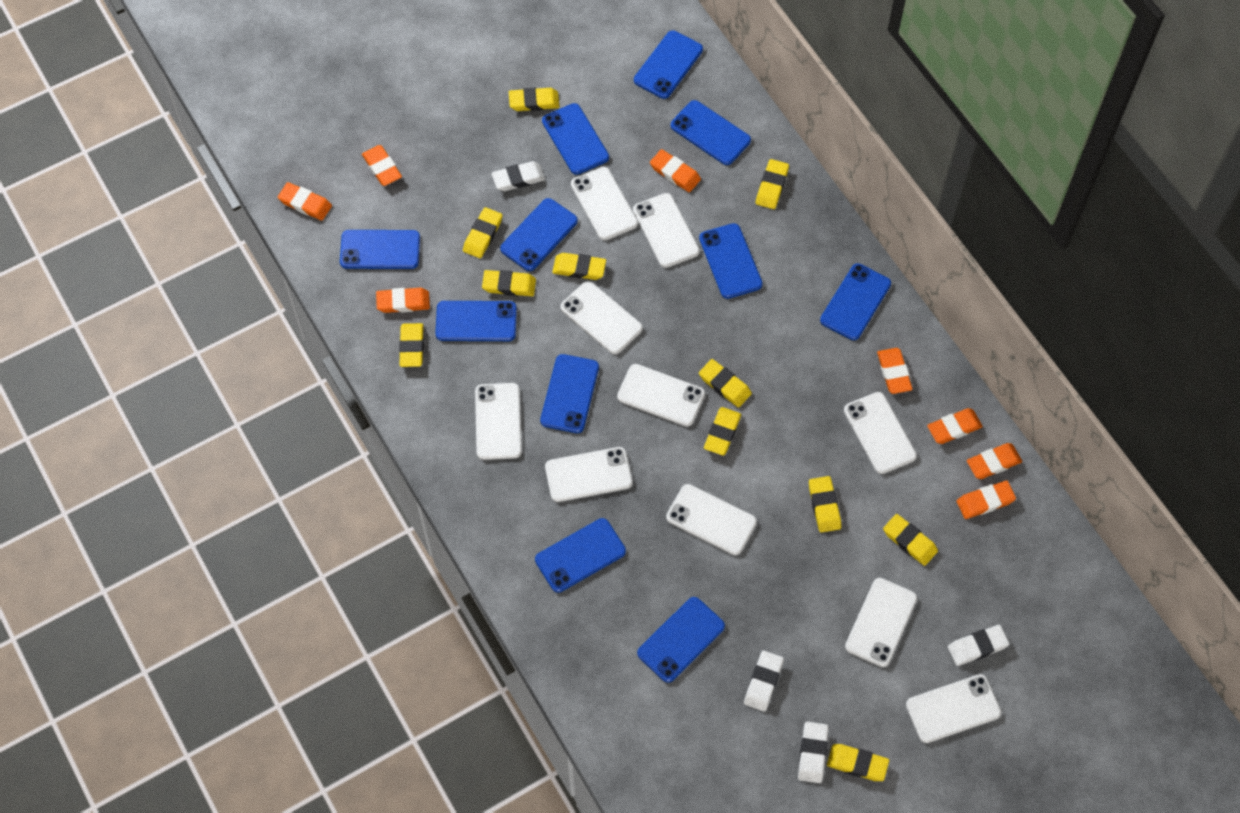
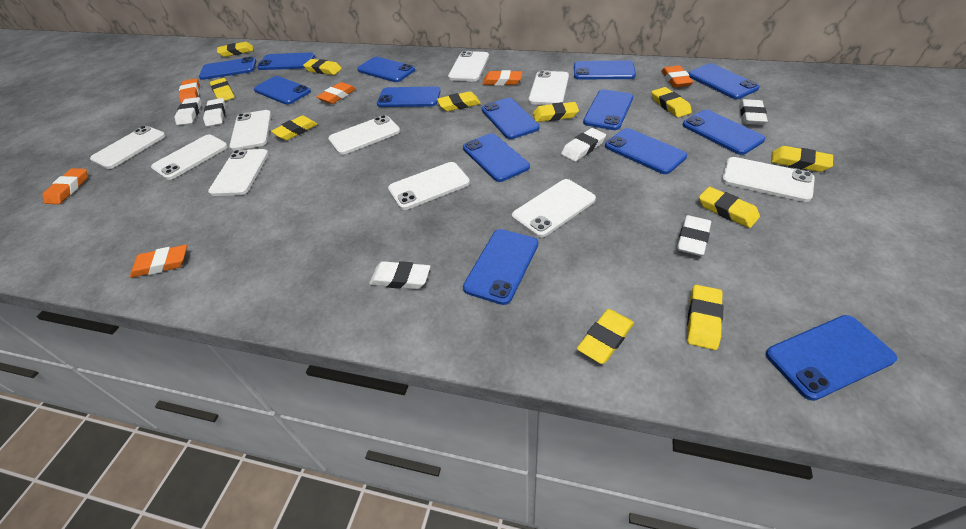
blue phone: [340,230,420,269] [435,301,517,341] [500,198,578,271] [535,518,626,593] [540,354,599,433] [542,103,609,175] [634,30,703,99] [637,597,725,683] [671,100,751,165] [699,223,763,299] [820,263,891,340] = 11 -> [199,57,256,80] [254,76,311,105] [257,52,315,70] [357,57,415,82] [377,86,441,107] [463,133,530,182] [463,229,538,305] [482,98,540,139] [574,60,636,79] [583,89,633,130] [605,128,687,174] [682,110,765,155] [688,63,760,99] [766,315,897,401] = 14
orange eraser: [278,182,332,221] [362,145,402,186] [376,288,430,313] [650,149,701,192] [877,348,913,394] [927,408,983,444] [957,480,1016,519] [967,443,1022,479] = 8 -> [43,168,87,204] [130,245,187,278] [179,78,200,103] [317,82,356,104] [483,70,522,86] [661,65,693,88] = 6
white eraser: [492,161,545,191] [744,650,784,712] [798,722,829,783] [948,625,1009,666] = 4 -> [175,97,201,125] [203,98,226,126] [369,261,430,289] [561,128,606,162] [677,215,711,256] [740,99,768,125] = 6

